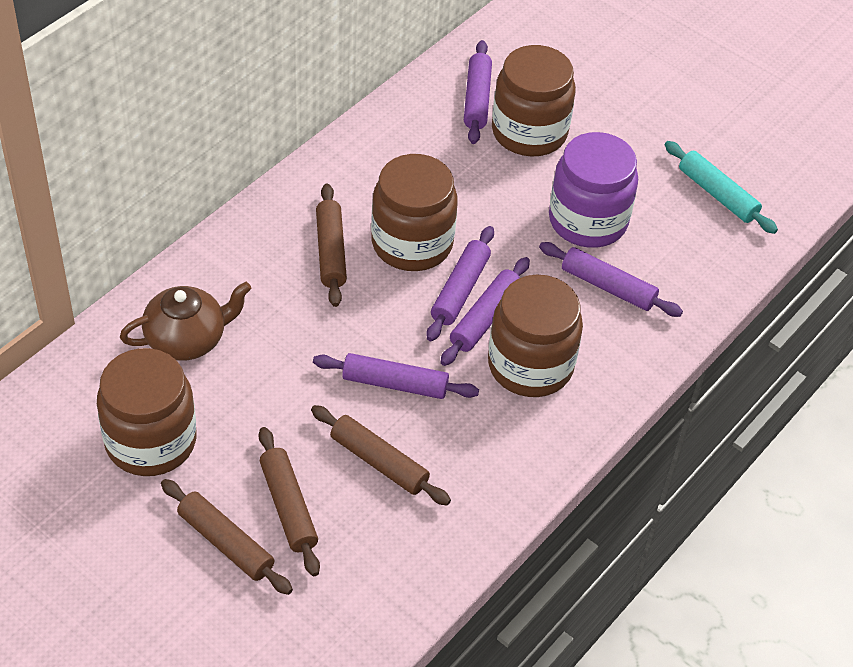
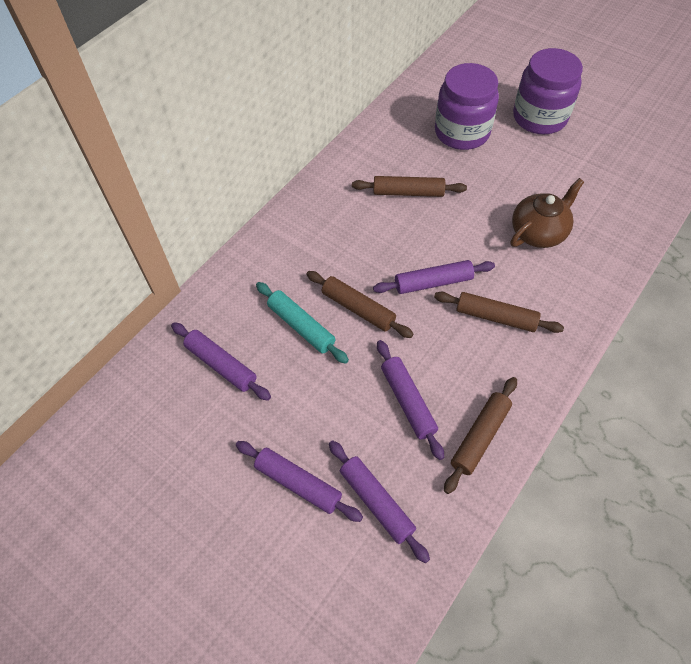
brown jar: [97,348,196,476] [371,154,458,271] [488,274,583,397] [492,45,576,156] = 4 -> none = 0
purple jar: [549,132,638,248] = 1 -> [435,63,499,150] [513,48,583,134] = 2

